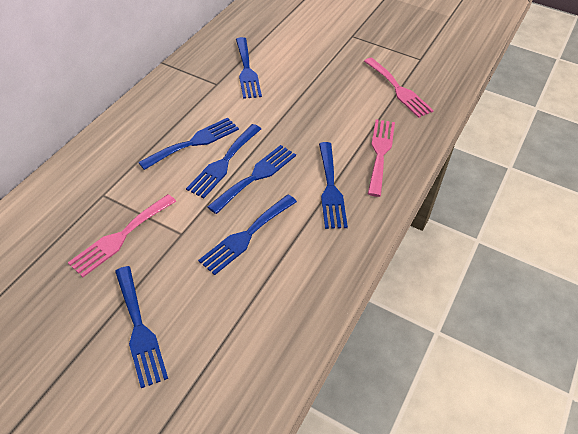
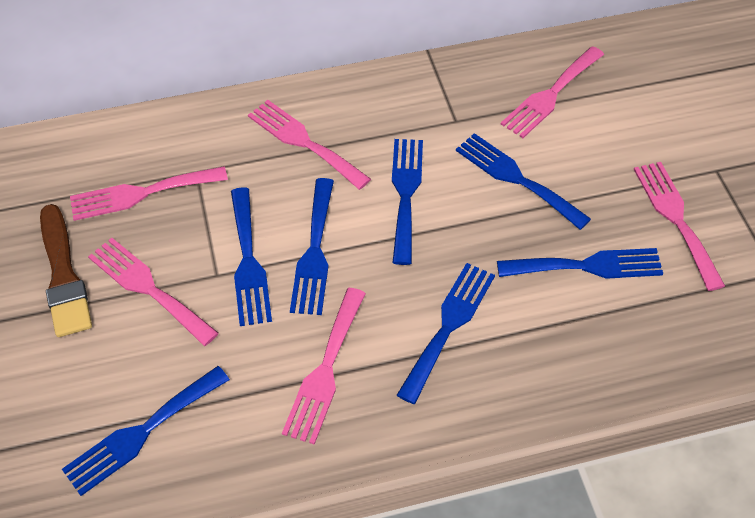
brown brush: none = 0 -> [40,204,92,337] = 1
pink fork: [68,194,176,277] [364,58,434,118] [368,119,395,197] = 3 -> [70,166,228,221] [88,238,219,346] [248,100,371,190] [282,288,366,445] [501,46,604,138] [634,162,725,291] = 6

